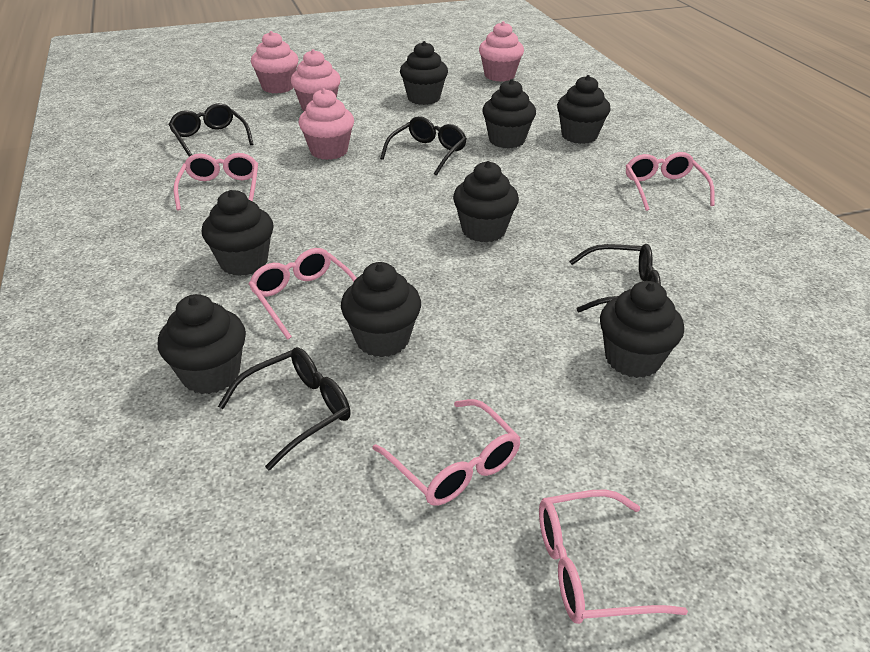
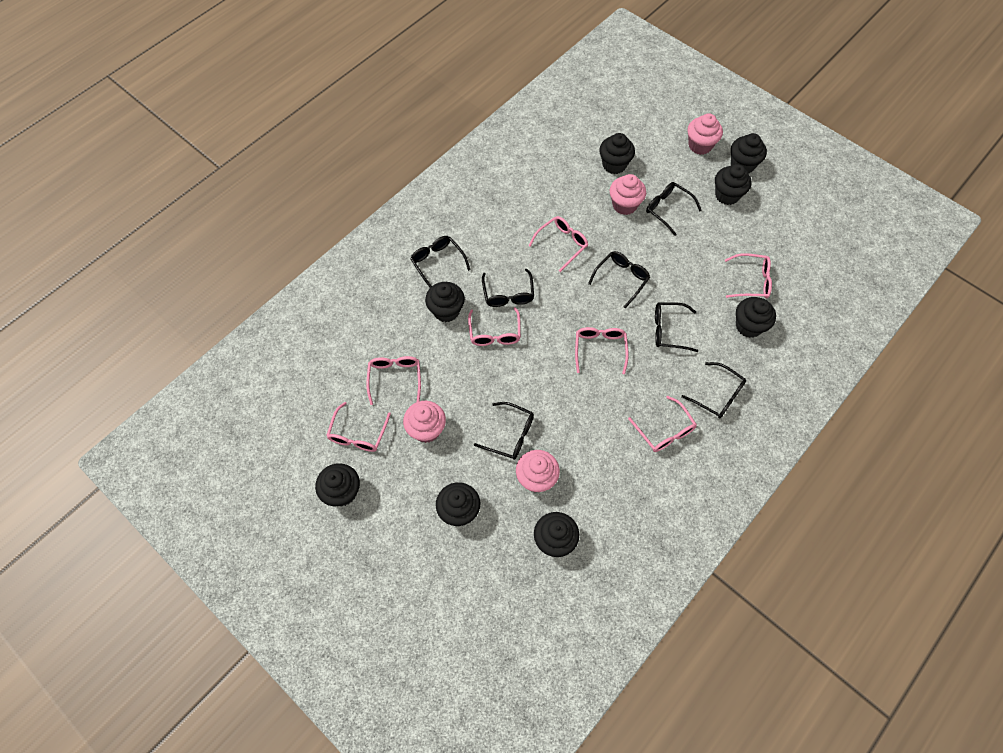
black glasses: [168,103,253,157] [218,347,351,470] [380,116,467,175] [569,244,661,312] = 4 -> [410,236,471,288] [474,402,534,460] [482,269,534,307] [588,251,650,308] [646,182,702,236] [655,302,698,352] [681,362,746,419] = 7
pink glasses: [174,153,258,211] [249,248,356,340] [373,399,521,506] [539,489,688,624] [626,152,715,211] = 5 -> [326,402,391,452] [366,356,421,405] [468,307,521,346] [529,216,588,272] [575,327,629,374] [628,396,697,452] [725,253,772,298] = 7

